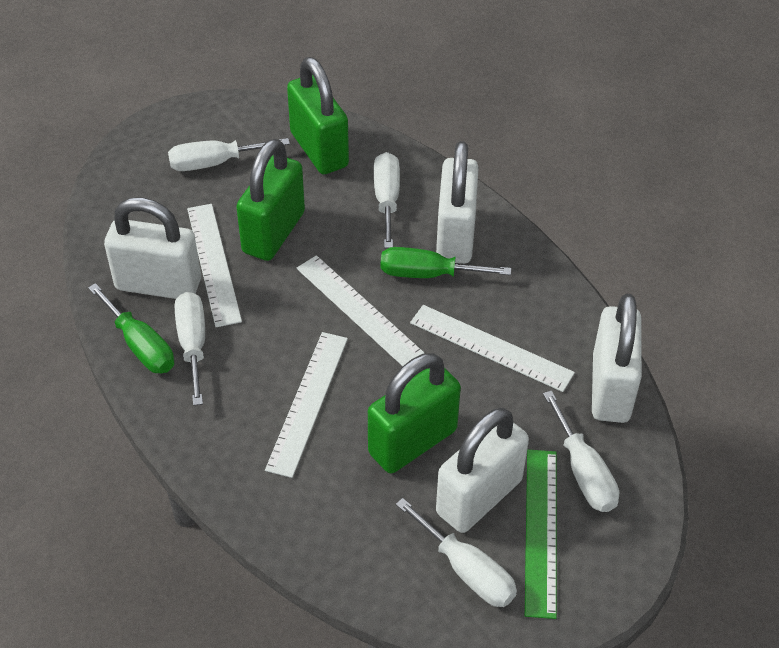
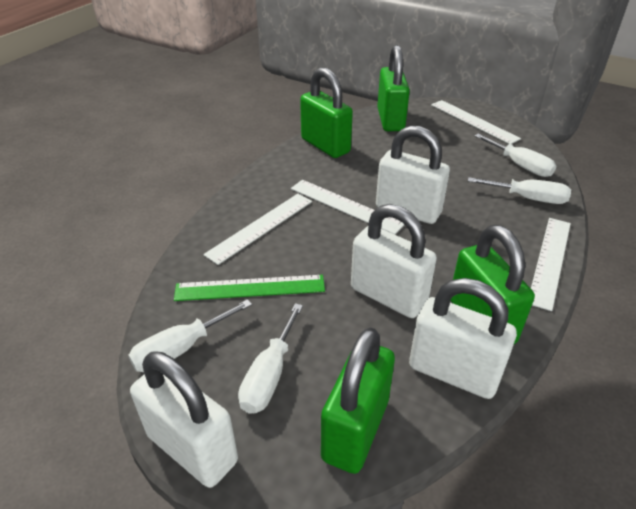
green padlock: [236,139,305,261] [287,57,349,174] [368,353,461,473] = 3 -> [300,67,353,158] [321,327,395,474] [377,45,410,131] [450,225,535,344] = 4
green screwdriver: [88,283,174,373] [380,247,511,278] = 2 -> none = 0
white screwdriver: [168,138,290,171] [175,292,205,406] [374,152,400,248] [396,498,517,607] [543,391,619,512] = 5 -> [128,299,252,372] [238,303,303,414] [468,177,571,204] [475,134,557,177] = 4

